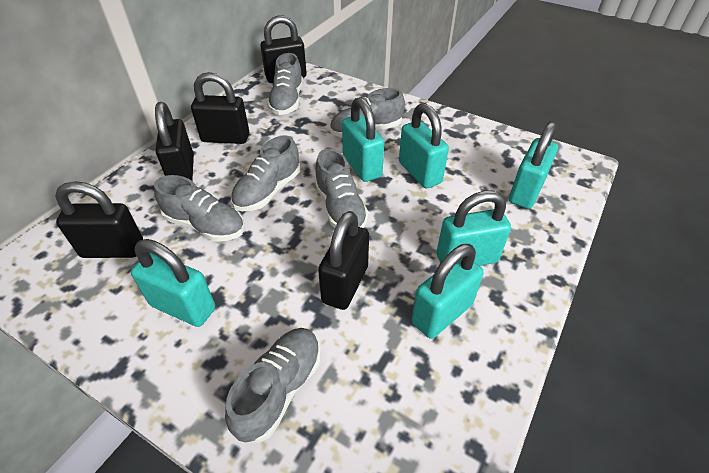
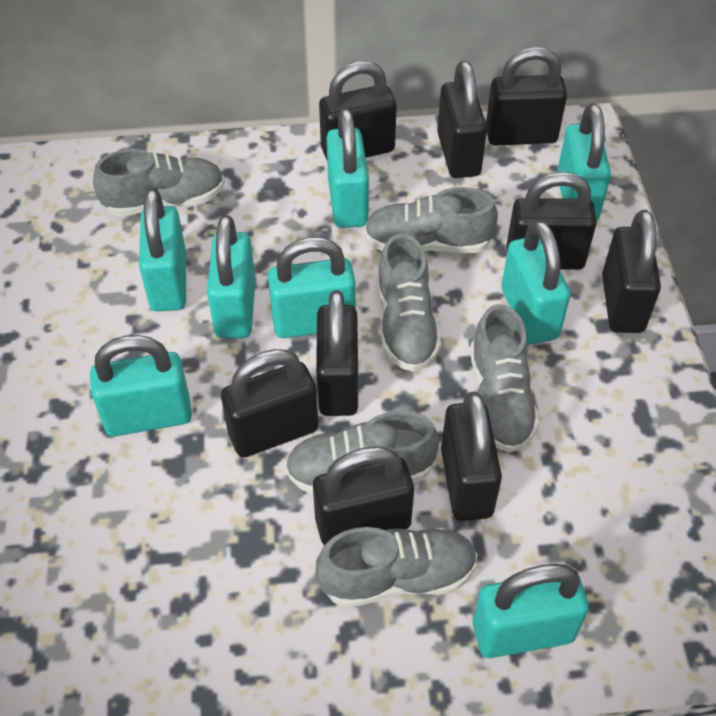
black padlock: [55,181,143,258] [155,102,194,181] [191,72,249,144] [260,15,306,83] [318,211,369,310] = 5 -> [221,349,319,458] [313,446,414,546] [316,290,358,416] [319,61,397,160] [437,61,487,178] [441,392,502,521] [486,47,567,146] [506,172,597,270] [602,210,661,333] = 9
turquoise padlock: [131,239,215,327] [342,97,384,182] [399,103,449,189] [411,244,484,339] [437,191,511,266] [509,122,558,209] = 6 -> [90,335,192,436] [139,189,186,312] [207,215,256,338] [268,237,356,338] [327,108,369,228] [473,564,589,658] [502,220,571,344] [557,104,611,221] = 8

